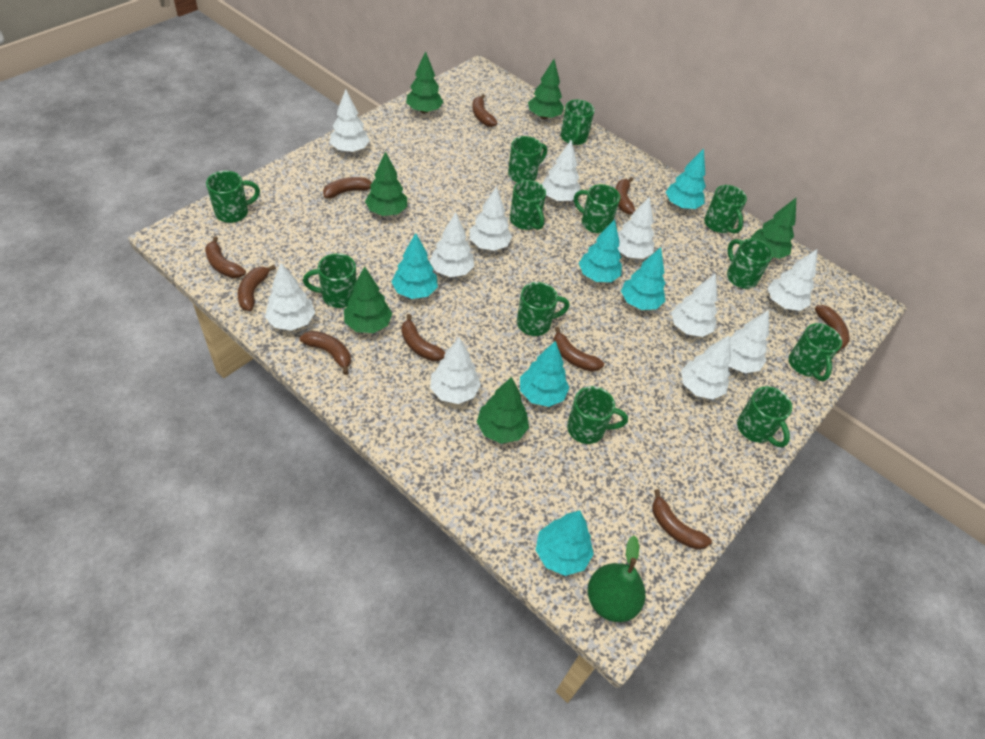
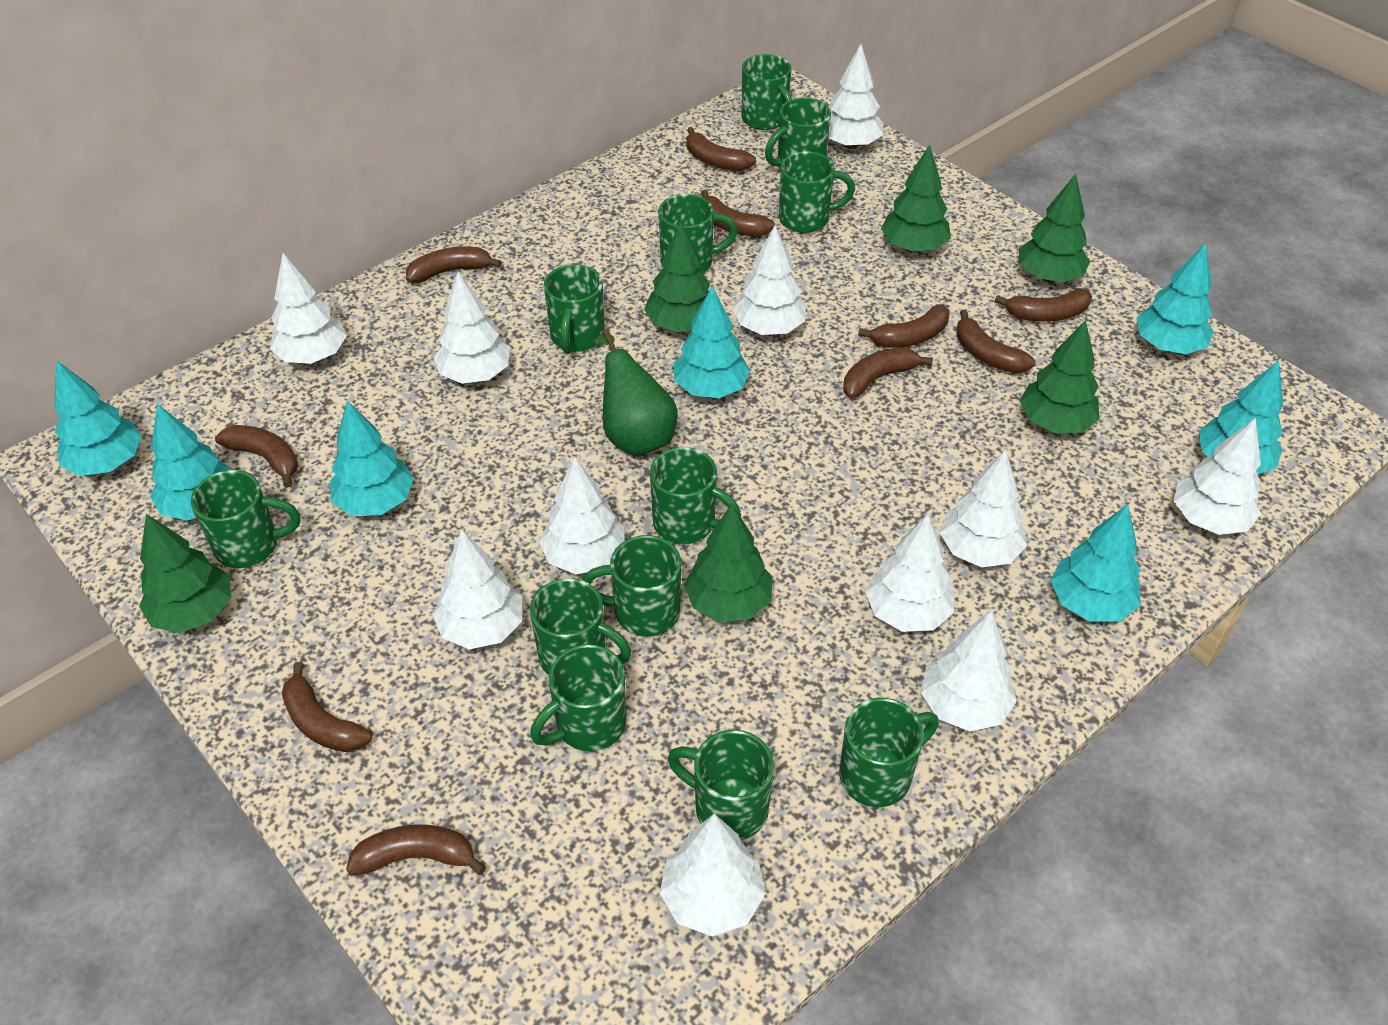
turquoise tree: [392,233,438,299] [520,341,569,407] [536,510,594,576] [579,219,622,282] [621,247,665,310] [666,149,706,209] = 6 -> [54,361,141,476] [150,404,234,521] [330,400,414,516] [674,286,750,398] [1050,504,1141,621] [1137,243,1213,354] [1199,360,1283,474] = 7

